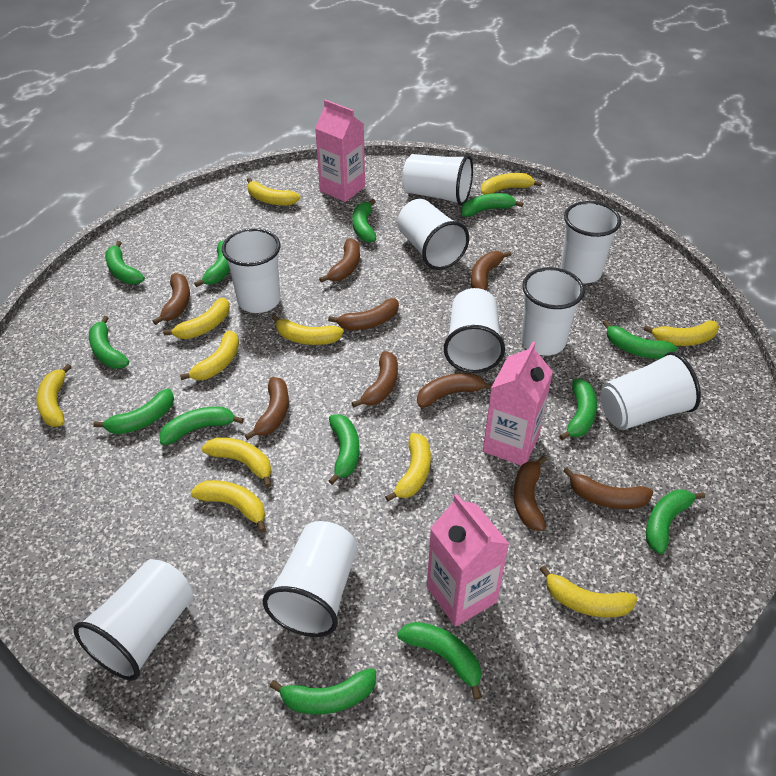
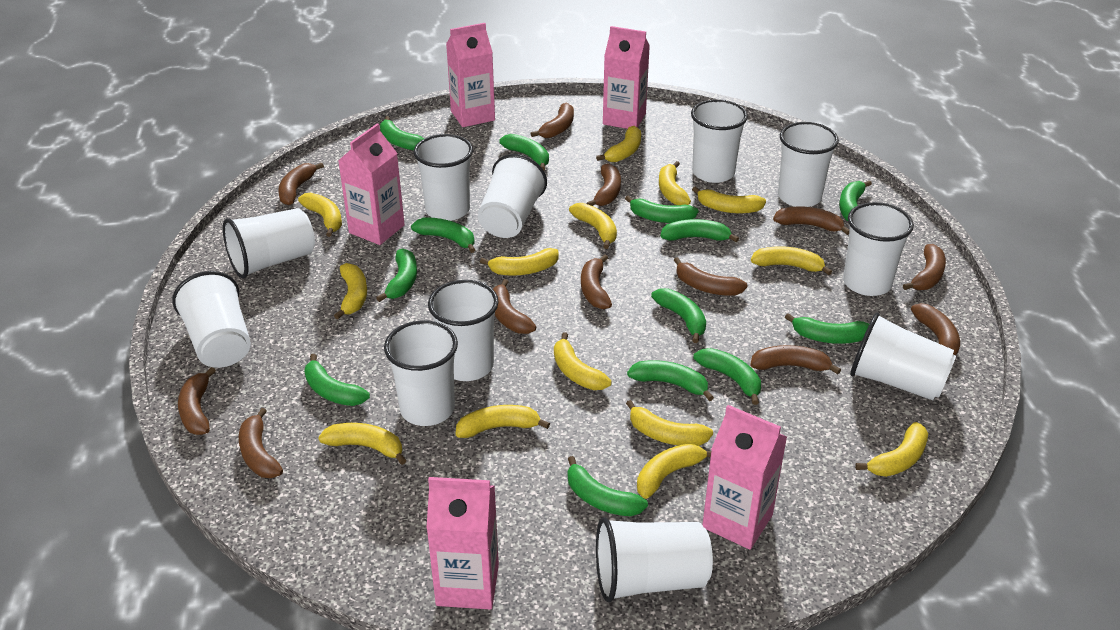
brown banana: [153,273,190,325] [245,377,289,440] [319,238,360,283] [328,298,399,330] [352,351,398,407] [417,373,493,408] [471,251,512,290] [513,455,547,531] [563,467,653,509] = 9 -> [178,367,216,435] [239,408,283,478] [278,163,324,205] [493,279,536,334] [531,102,574,138] [581,254,612,309] [587,163,621,206] [674,257,748,296] [750,345,841,374] [773,206,849,235] [903,244,946,290] [911,303,960,356] = 12
pink carton: [315,99,365,202] [427,494,509,627] [483,342,553,466] = 3 -> [338,123,405,245] [427,477,499,610] [446,23,495,127] [603,26,650,129] [702,405,787,550] = 5
white cup: [74,559,193,680] [222,228,281,313] [263,521,358,637] [397,199,469,270] [402,154,473,206] [444,288,505,373] [521,267,585,356] [560,201,621,283] [600,352,701,430] = 9 -> [172,271,251,368] [223,208,315,279] [384,320,458,426] [414,134,473,221] [428,280,498,381] [478,154,547,238] [596,517,713,602] [691,99,748,183] [778,122,839,207] [843,202,914,296] [850,313,956,400] = 11
yellow banana: [36,364,72,427] [163,298,230,339] [180,330,239,380] [191,480,266,533] [202,437,272,488] [247,178,300,206] [272,315,344,345] [385,433,431,502] [481,173,542,195] [539,566,638,618] [643,320,719,346] = 11 -> [298,193,342,237] [318,423,407,465] [334,263,367,319] [456,405,550,438] [480,248,559,276] [554,332,612,390] [569,203,617,249] [596,126,641,162] [626,400,713,446] [637,443,711,499] [659,161,691,205] [692,187,766,213] [751,246,832,275] [855,422,928,477] = 14

